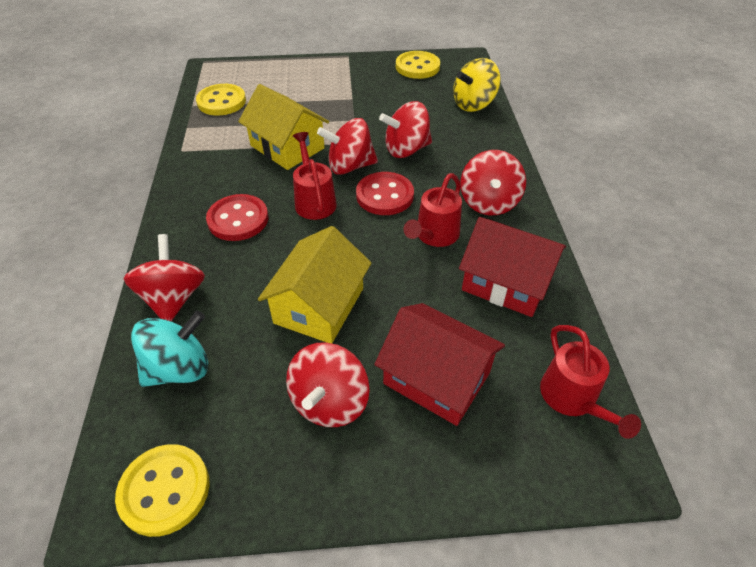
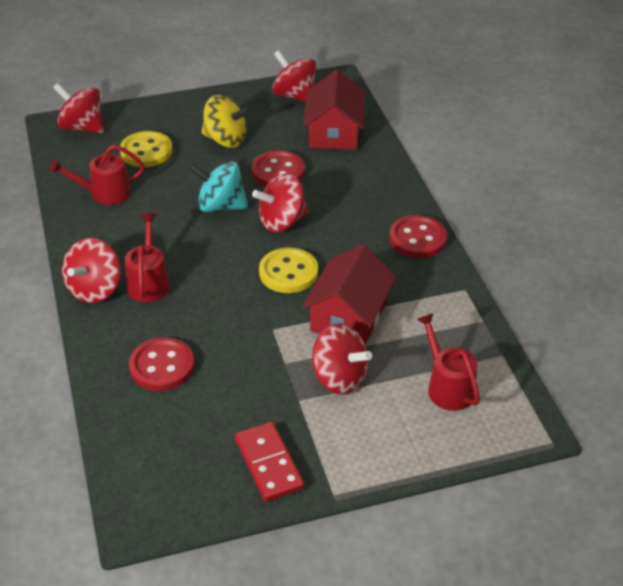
red button: [206,194,268,241] [356,172,414,215] = 2 -> [129,337,194,391] [252,150,305,186] [389,215,447,258] = 3
red domino: none = 0 -> [235,422,305,502] = 1
yellow button: [115,444,210,537] [196,84,246,115] [396,51,440,79] = 3 -> [120,131,172,167] [259,248,318,293] = 2
yellow house: [238,84,329,170] [258,226,371,343] = 2 -> none = 0

